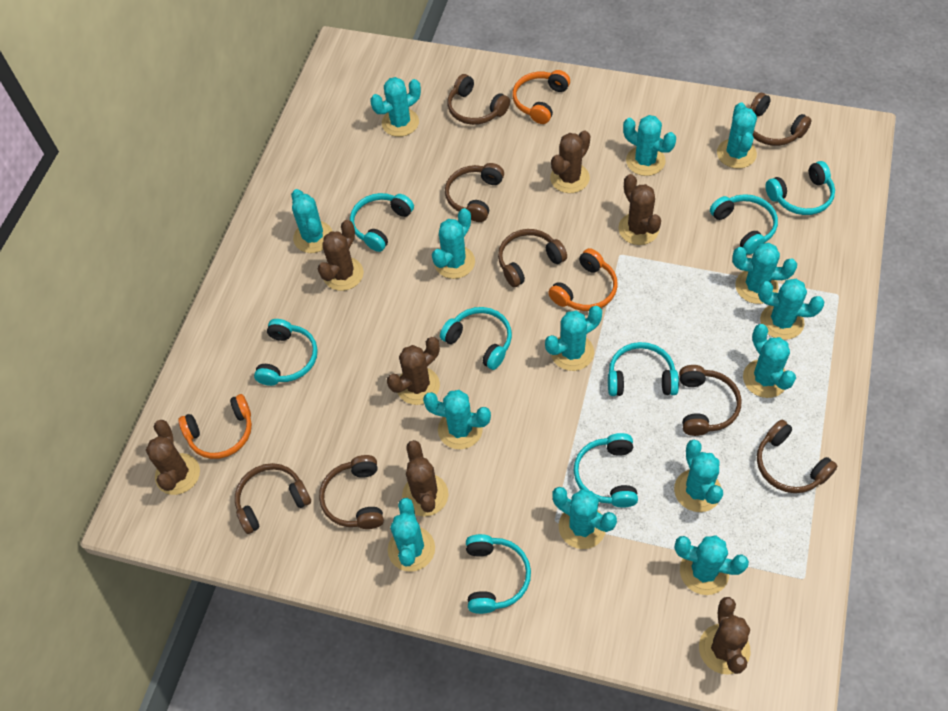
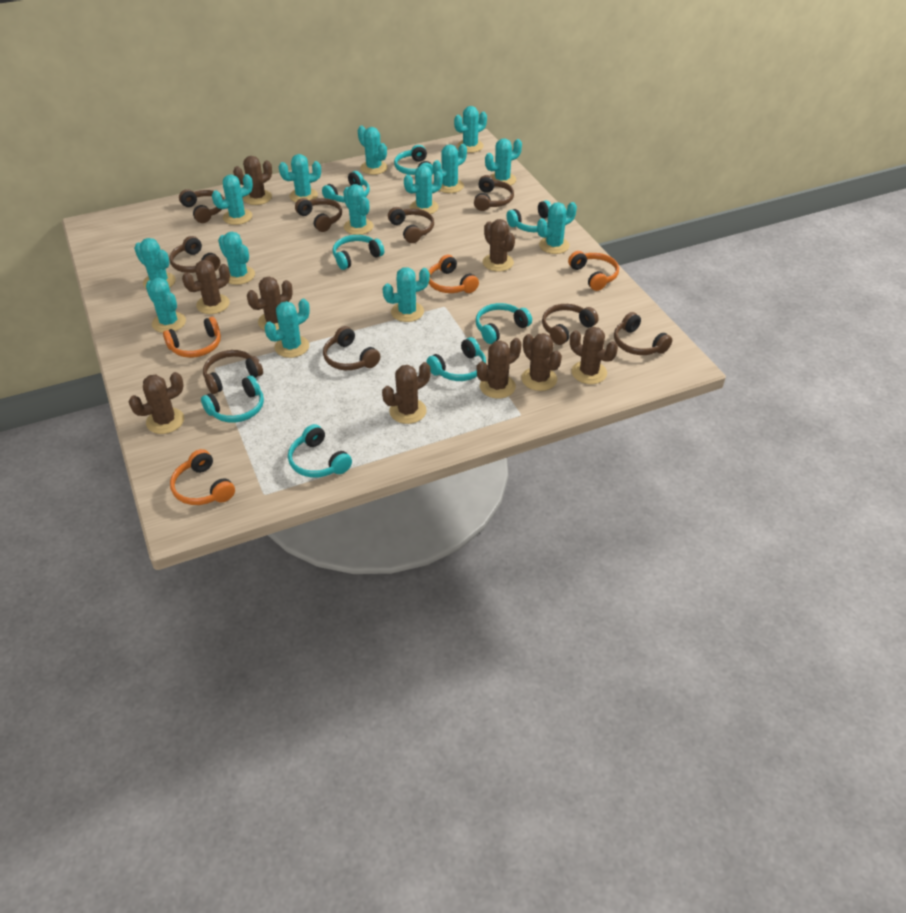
brown cactus: [146,420,200,495] [318,220,364,291] [387,337,440,405] [402,440,449,517] [550,131,590,193] [618,174,661,245] [699,597,750,675] = 7 -> [129,372,184,434] [182,260,230,314] [233,156,272,205] [247,277,293,330] [382,362,431,424] [477,338,521,399] [483,219,515,272] [521,333,562,391] [570,327,618,384] = 9
brown headphones: [235,463,311,534] [319,455,384,529] [445,163,504,222] [447,74,510,125] [498,229,567,287] [679,365,742,436] [750,93,812,146] [757,420,838,493] = 8 -> [169,236,220,273] [179,189,224,223] [203,350,263,394] [295,198,342,232] [323,326,380,370] [388,207,434,243] [474,175,514,211] [542,304,599,345] [614,312,672,355] = 9
orange headphones: [178,394,252,459] [512,70,570,124] [548,248,618,311] = 3 -> [163,317,221,358] [170,449,235,505] [429,255,479,293] [568,251,619,291] = 4

